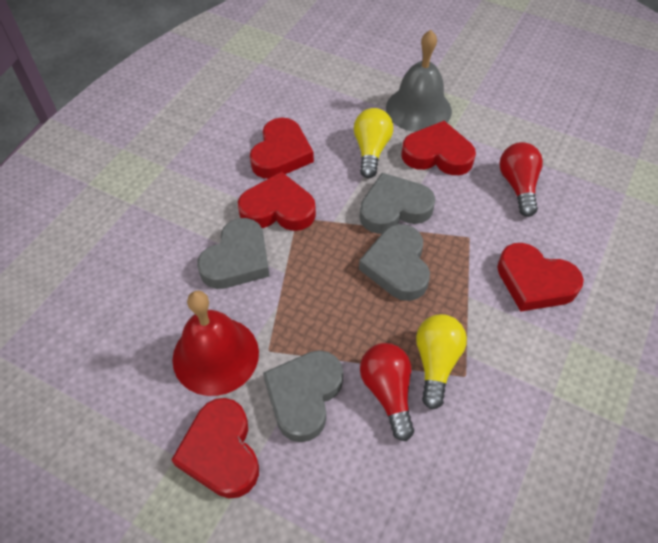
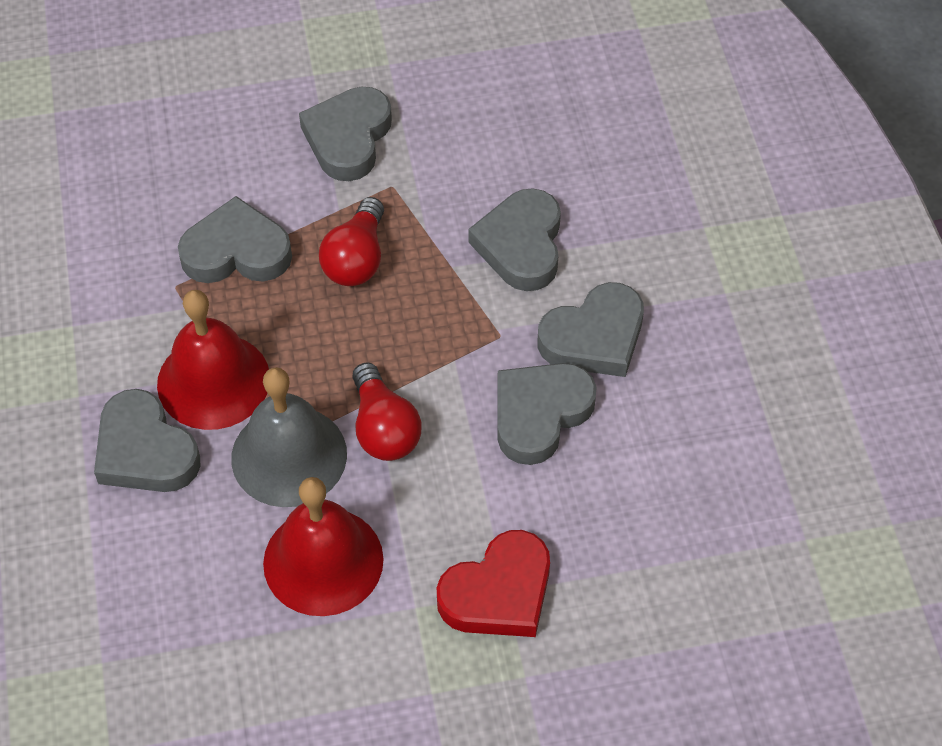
grey heart: [197,218,270,289] [263,350,343,442] [359,224,430,301] [360,173,435,234] = 4 -> [94,389,200,492] [178,196,292,283] [299,87,392,181] [468,188,561,291] [497,363,597,465] [538,282,644,377] = 6
red bell: [172,291,259,396] = 1 -> [157,290,269,430] [263,477,384,616] = 2
red heart: [171,398,259,498] [238,172,316,231] [250,118,314,179] [401,121,476,175] [497,243,584,312] = 5 -> [437,530,550,637] = 1
yellow light bulb: [354,108,393,178] [416,314,467,410] = 2 -> none = 0

